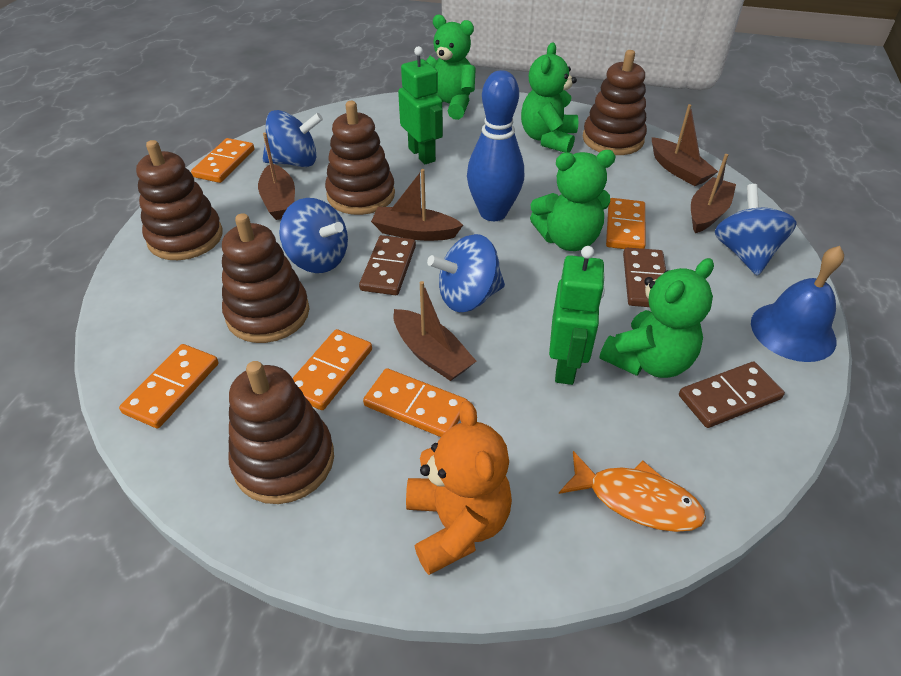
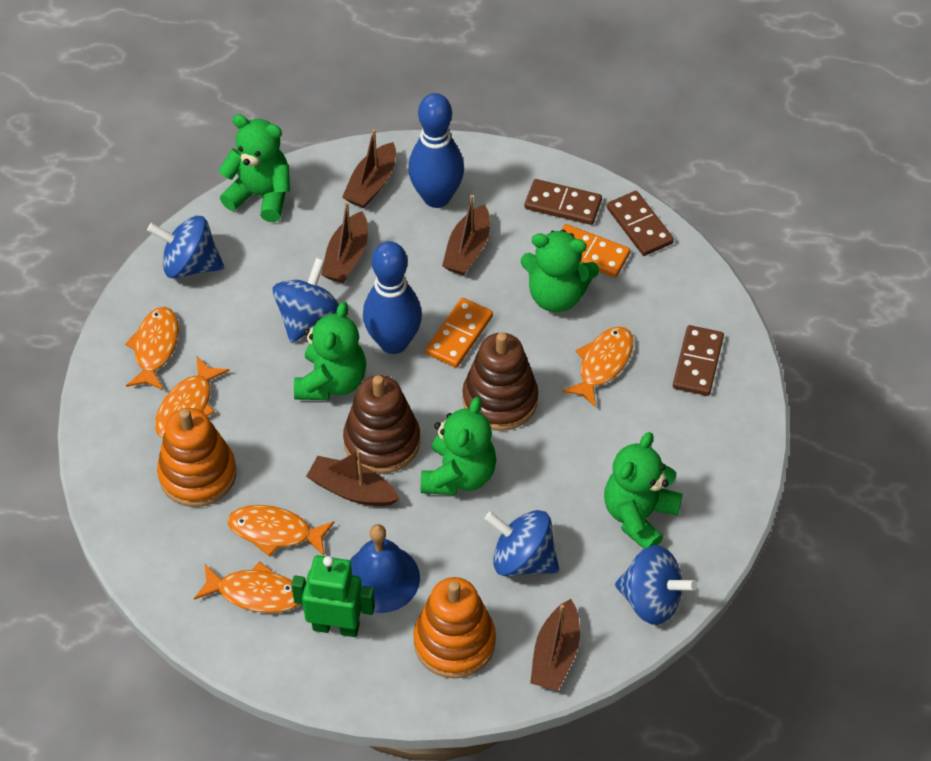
blue bowling pin: [467,70,524,221] = 1 -> [363,241,422,354] [408,93,464,208] = 2
brown stacking toy: [136,140,223,260] [222,213,309,343] [228,361,334,504] [325,101,395,215] [583,50,647,155] = 5 -> [343,375,420,474] [462,332,538,431] = 2
green robot: [398,46,443,164] [549,246,605,385] = 2 -> [291,555,375,637] = 1
green teddy bear: [426,14,476,120] [521,43,578,153] [530,150,616,251] [599,258,714,378] = 4 -> [219,114,290,222] [294,302,366,400] [421,397,496,495] [520,230,599,312] [604,432,683,549] = 5
orange domino: [119,344,219,428] [191,138,254,183] [293,329,372,410] [363,368,468,437] [606,198,646,249] = 5 -> [425,298,493,368] [561,224,630,277] = 2
orange fish: [559,451,706,532] = 1 -> [125,307,179,390] [155,357,229,438] [194,561,300,613] [228,505,335,557] [562,326,633,408] = 5
orange stacking toy: none = 0 -> [157,408,236,507] [413,577,496,679] = 2
orange teddy bear: [406,401,512,575] = 1 -> none = 0

